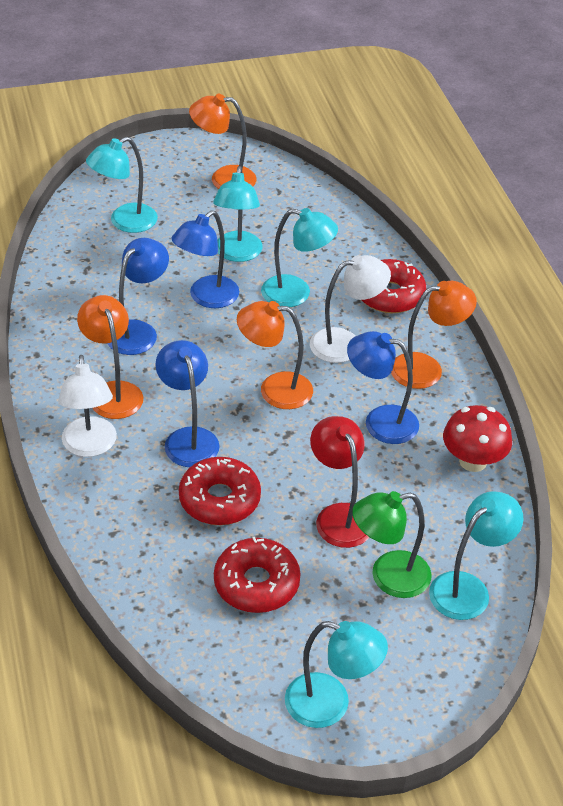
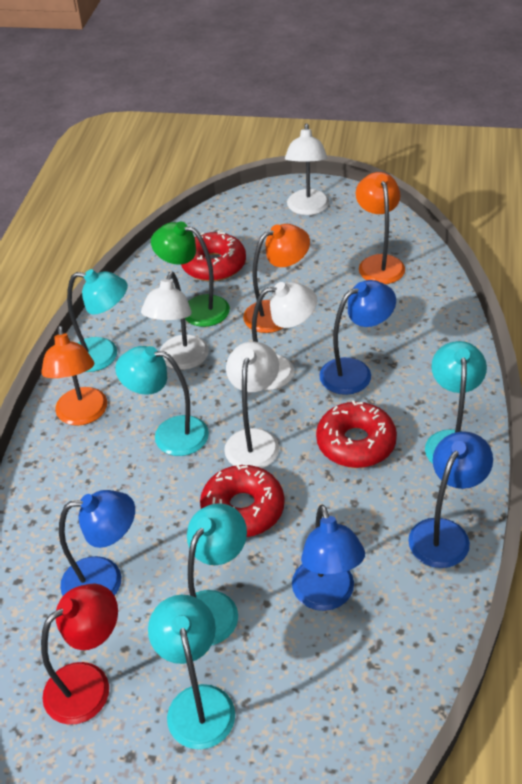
orange lamp: [77,295,143,419] [189,94,256,189] [237,301,313,409] [391,281,477,389] = 4 -> [41,326,107,426] [243,224,310,333] [356,172,405,284] = 3
red mushroom: [443,405,512,472] = 1 -> none = 0
white lamp: [58,355,117,457] [310,255,391,363] = 2 -> [141,272,209,370] [224,342,279,468] [252,282,317,390] [285,123,330,215] = 4

